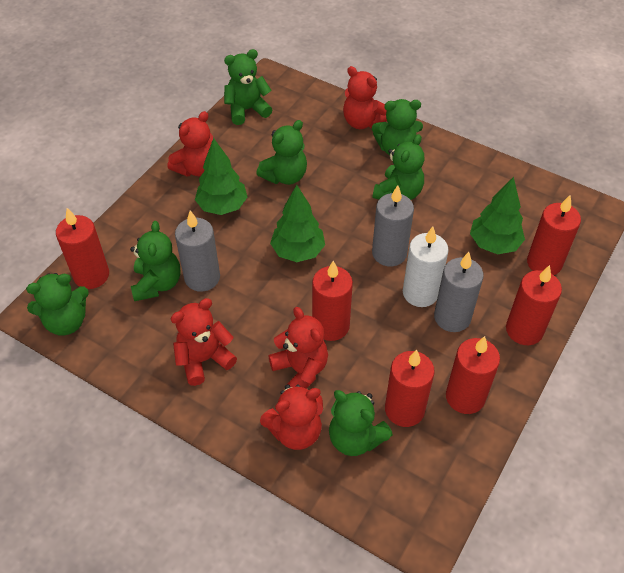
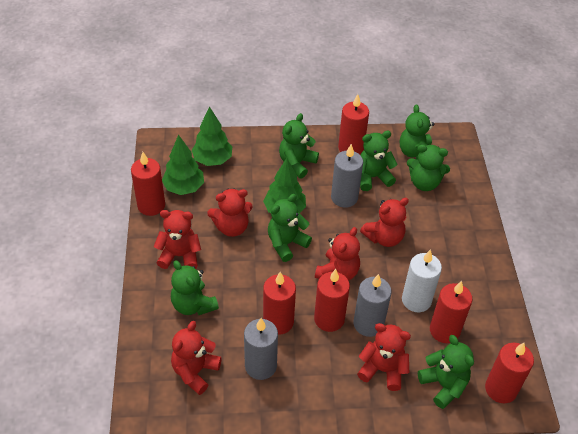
red teddy bear: [167,111,213,177] [171,298,237,386] [260,384,323,450] [268,307,328,389] [343,66,387,129] = 5 -> [154,210,201,269] [171,321,222,395] [207,189,253,237] [315,227,360,281] [357,323,411,391] [360,198,409,247] = 6

